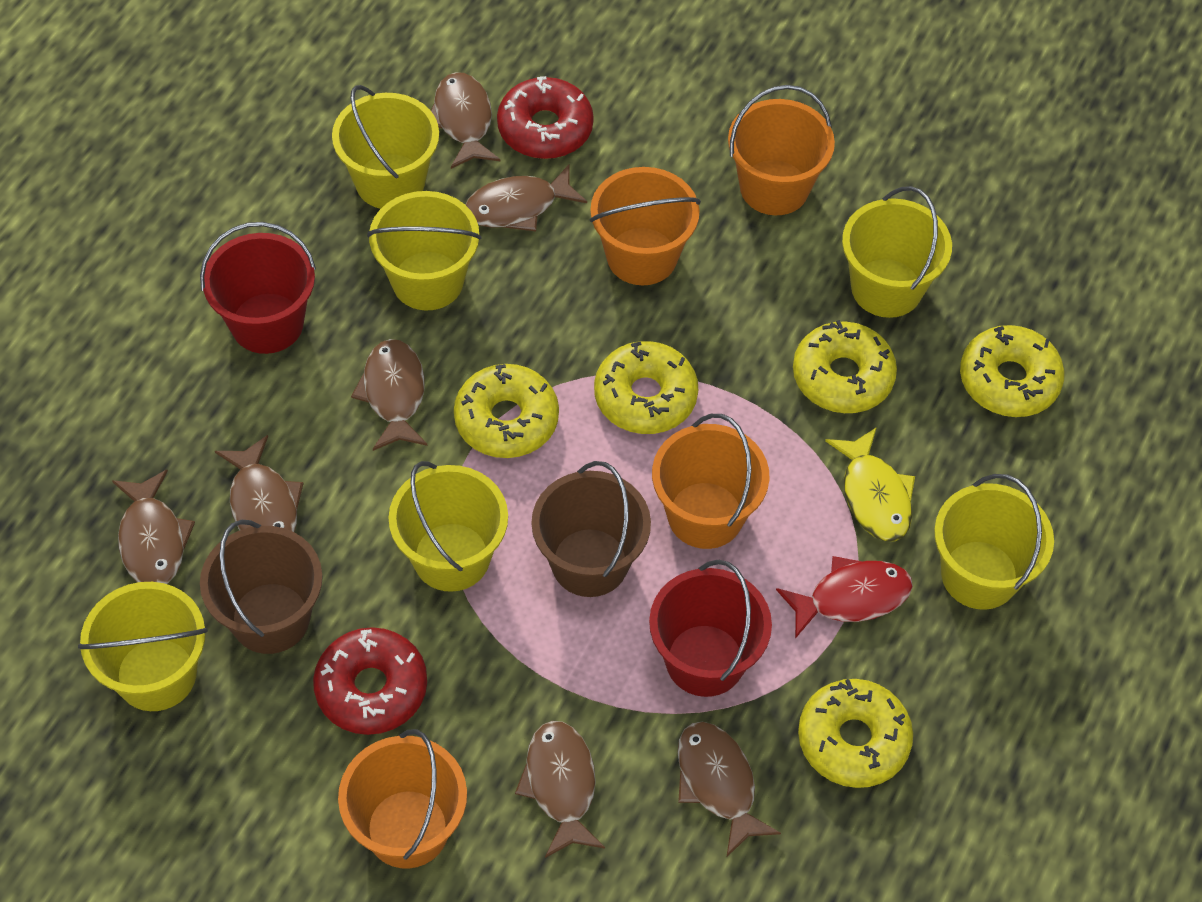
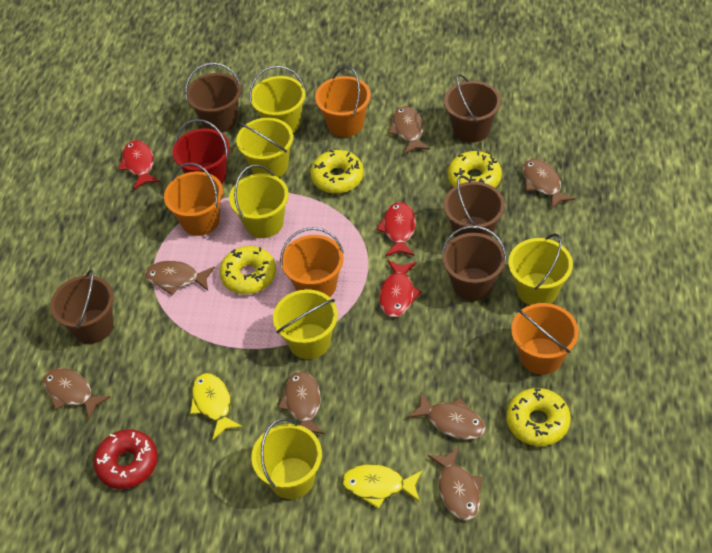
brown bucket: [200,520,323,654] [532,461,651,597] = 2 -> [50,269,114,344] [185,63,241,133] [442,226,507,301] [444,74,501,143] [444,176,505,237] = 5
red bucket: [200,222,316,354] [649,560,772,697] = 2 -> [172,119,230,184] = 1
red donut: [313,627,427,735] [497,76,594,159] = 2 -> [93,429,158,489] = 1
red fish: [776,556,913,639] = 1 -> [118,140,160,189] [376,202,416,256] [379,260,422,317] = 3
yellow donut: [454,364,559,458] [594,341,698,434] [793,320,897,413] [798,679,913,788] [960,325,1065,417] = 5 -> [219,246,276,294] [310,149,364,194] [448,151,502,188] [506,388,571,446] = 4
yellow fish: [825,427,915,541] = 1 -> [190,373,243,440] [342,464,422,509] = 2

